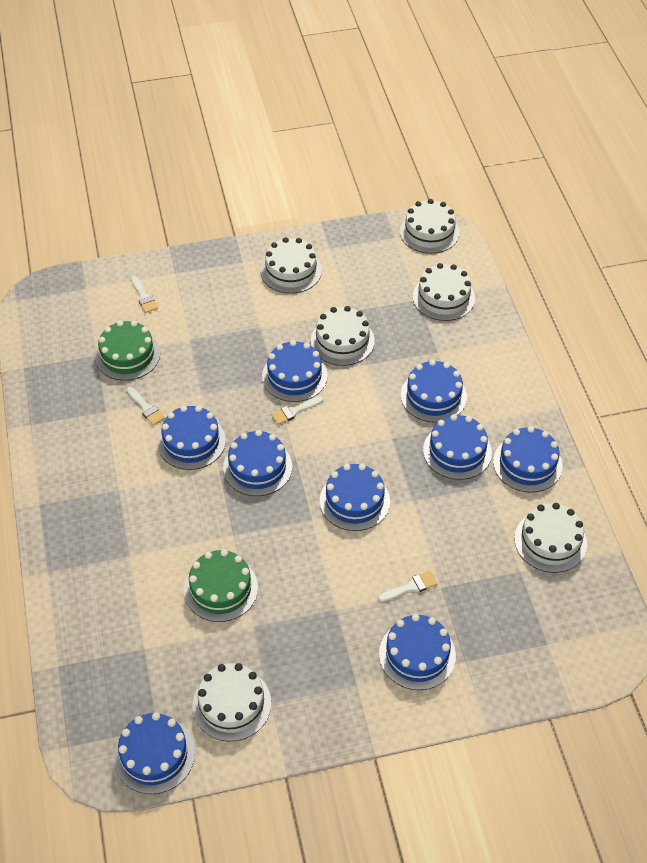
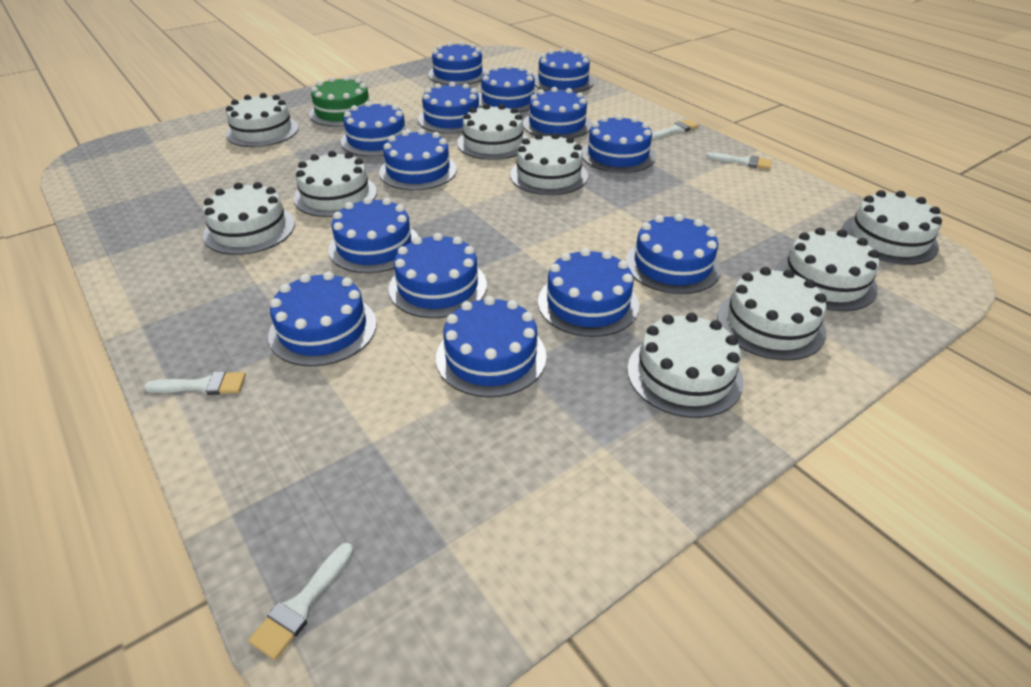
blue cake: [114,712,195,794] [157,405,226,470] [223,430,292,496] [262,340,328,402] [320,464,390,531] [379,614,456,690] [401,360,467,423] [423,414,492,480] [493,426,563,493] = 9 -> [268,272,377,366] [328,197,419,273] [341,101,411,157] [379,129,457,190] [389,233,487,318] [418,82,480,134] [428,41,487,85] [436,296,547,397] [478,65,537,113] [523,87,592,138] [534,48,594,93] [538,248,639,337] [582,114,656,173] [626,214,721,294] = 14
green cake: [95,321,160,381] [184,549,258,622] = 2 -> [309,76,373,127] = 1
white cake: [193,663,271,742] [261,237,322,294] [311,306,375,366] [400,199,460,254] [413,263,475,321] [514,503,587,573] = 6 -> [203,182,295,255] [226,93,299,147] [294,151,377,217] [457,104,528,160] [510,133,588,195] [627,313,743,418] [717,267,827,361] [775,227,879,311] [842,190,942,265] = 9

